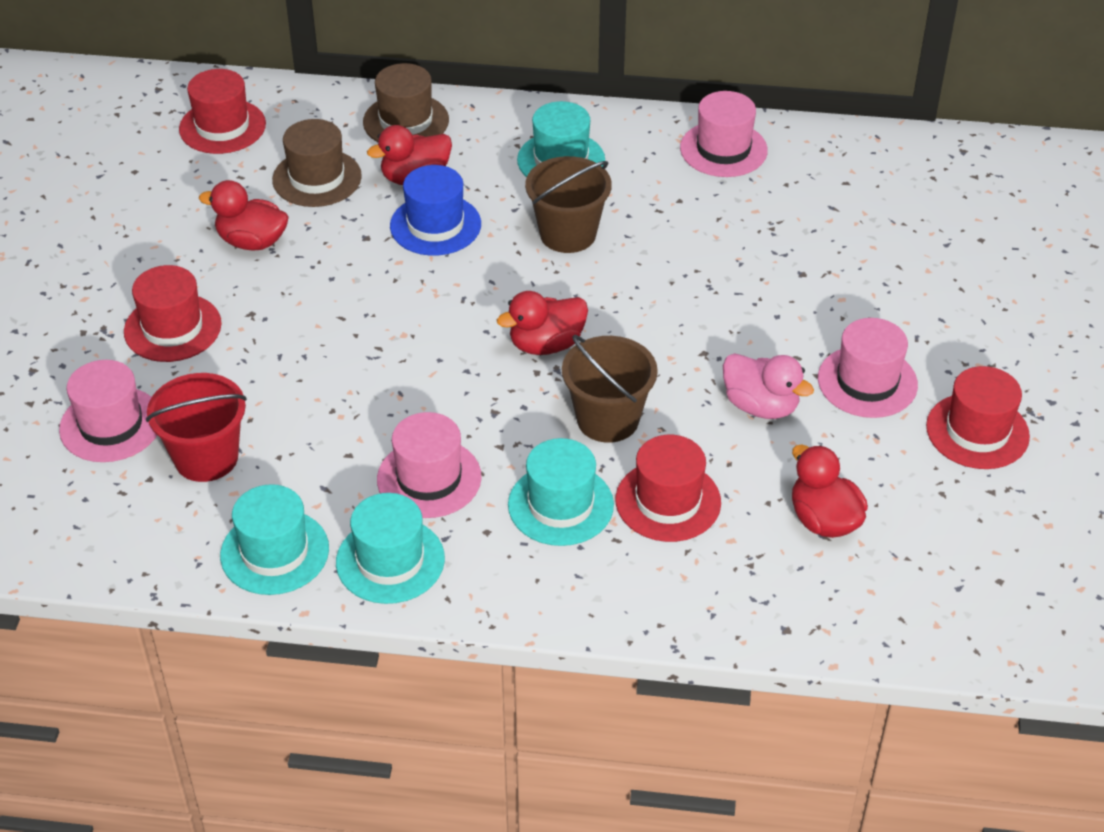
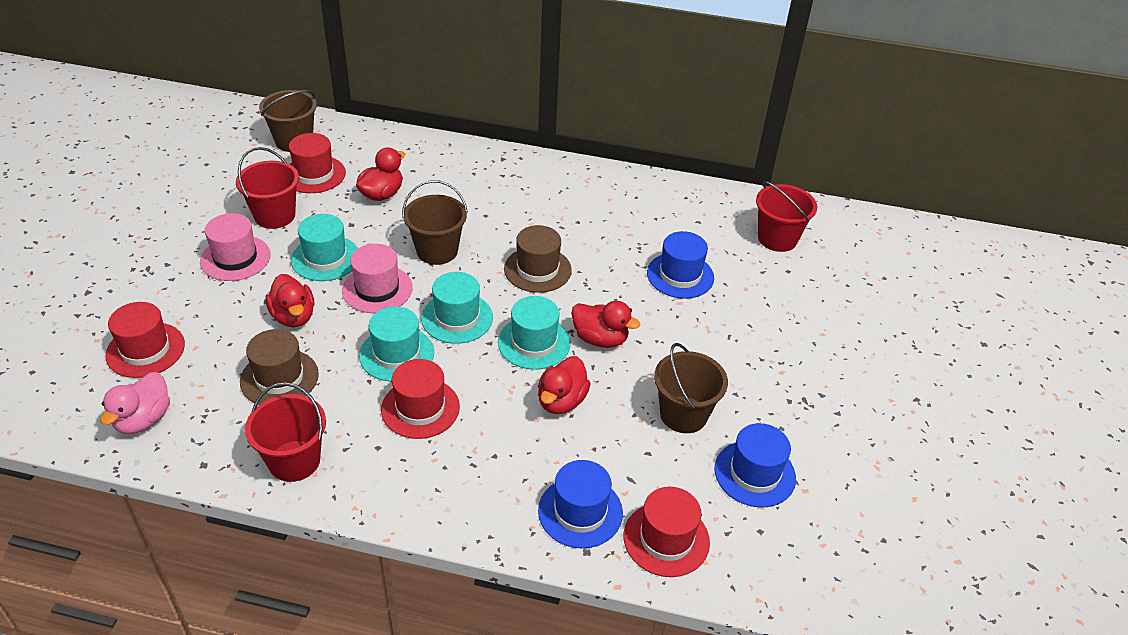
blue hat: [390,165,481,256] = 1 -> [538,460,623,548] [647,231,714,299] [715,423,796,508] = 3
brown bucket: [525,156,612,253] [562,335,658,443] = 2 -> [259,90,317,152] [402,180,468,265] [654,343,728,433] = 3
pink hat: [59,360,157,462] [377,412,482,518] [680,91,768,177] [818,318,918,418] = 4 -> [200,213,271,281] [342,244,413,313] = 2
red bucket: [146,373,247,482] = 1 -> [236,147,299,229] [245,382,326,482] [756,181,817,252] = 3

